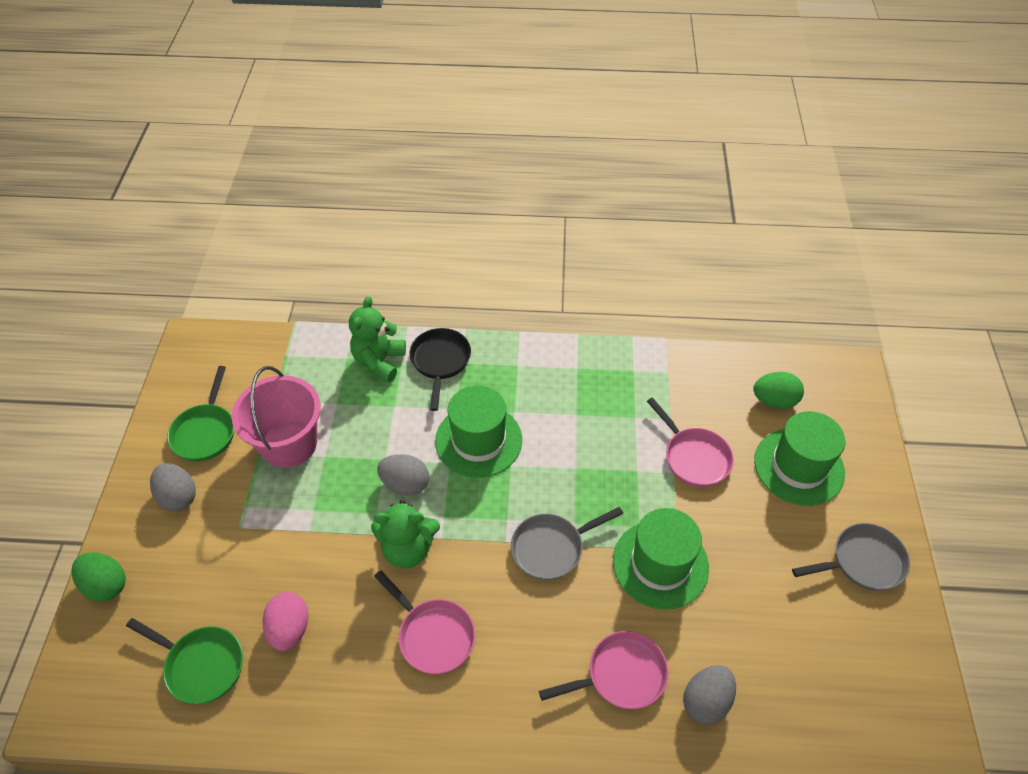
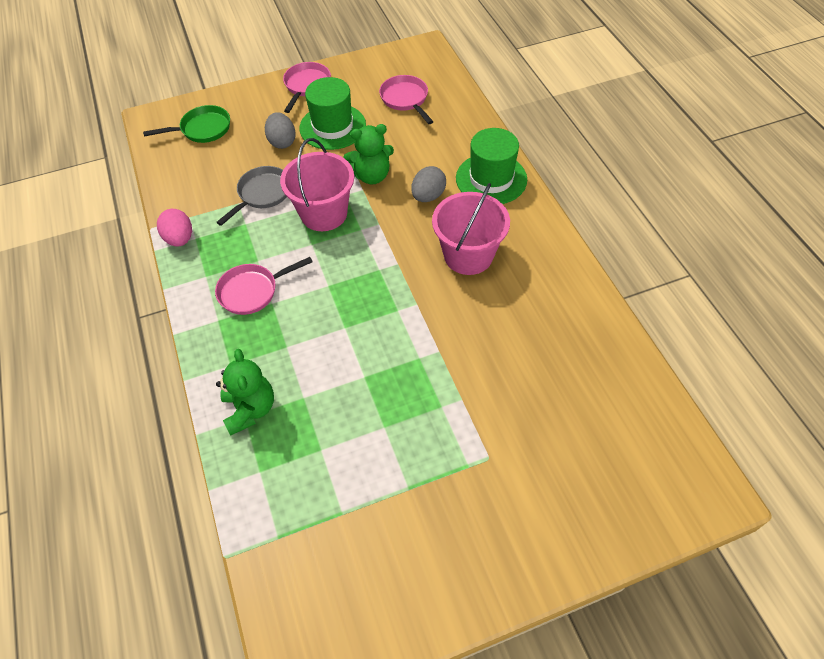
black pan: [410,328,471,411] = 1 -> none = 0
green egg: [71,552,126,602] [753,372,804,409] = 2 -> none = 0
green hat: [435,385,522,478] [613,508,709,610] [754,411,845,506] = 3 -> [299,77,366,150] [456,128,527,204] = 2
green pan: [126,618,243,704] [167,366,234,461] = 2 -> [143,105,230,143] = 1
grey egg: [150,463,196,512] [377,454,429,496] [683,665,736,725] = 3 -> [265,112,296,149] [411,166,446,202] = 2
grey pan: [511,507,623,580] [792,523,910,591] = 2 -> [216,166,287,226] = 1
pink bucket: [232,366,321,468] = 1 -> [280,138,354,231] [432,183,510,275] = 2

